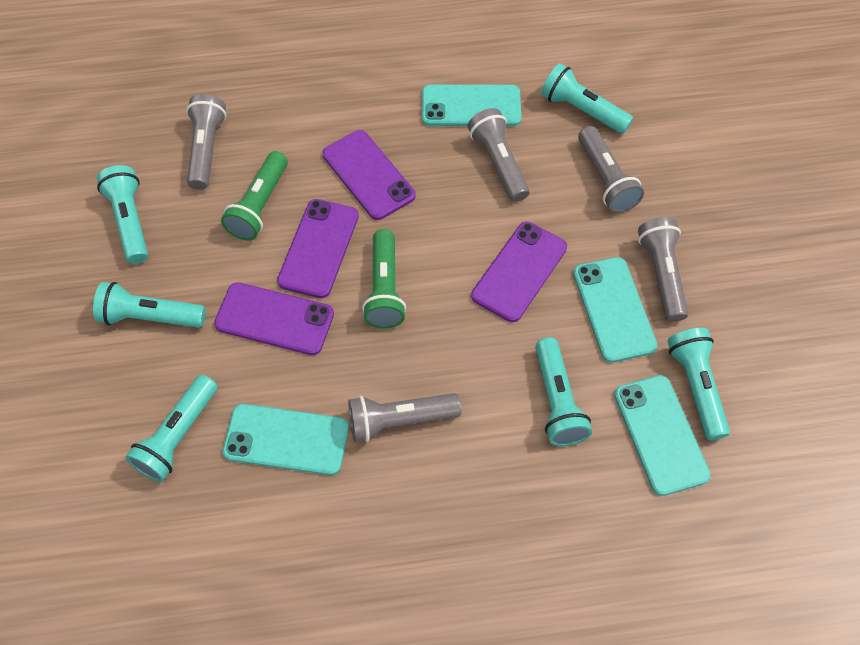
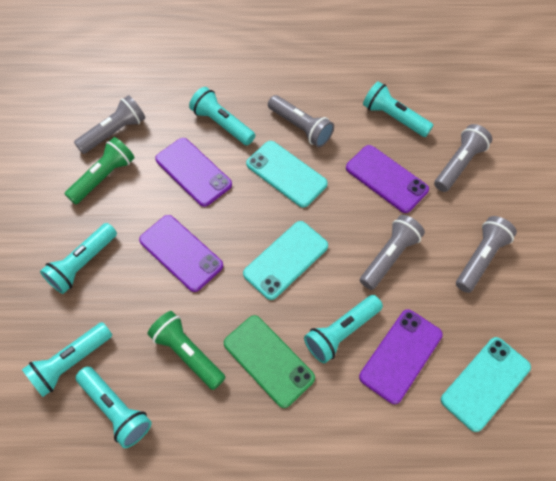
green phone: none = 0 -> [224,315,315,408] = 1
turquoise phone: [223,404,349,475] [422,85,521,126] [573,257,657,363] [614,375,711,496] = 4 -> [243,221,328,300] [246,141,328,208] [441,337,531,432] = 3

